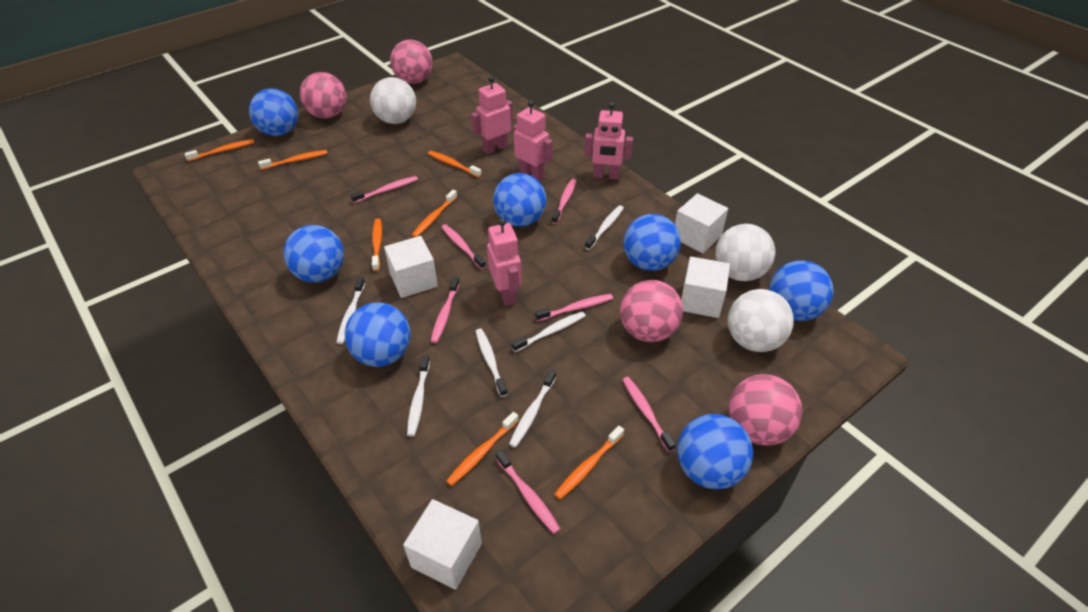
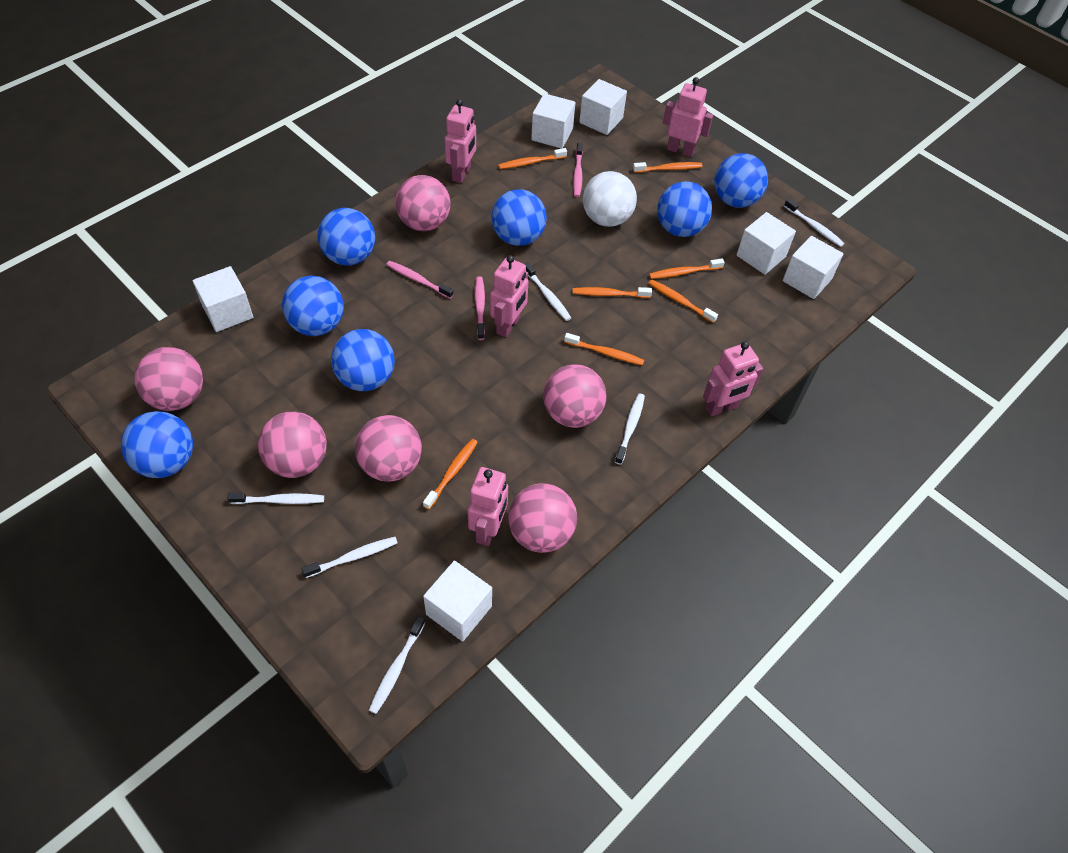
pink ball: [300,72,346,119] [390,40,433,84] [620,280,683,342] [729,374,803,446] = 4 -> [134,347,203,411] [258,412,327,478] [355,415,422,481] [395,175,450,231] [508,483,577,553] [543,365,606,428] = 6
pink robot: [471,76,513,154] [487,218,522,306] [513,100,553,181] [584,102,633,180] = 4 -> [445,99,476,183] [468,467,508,546] [490,255,529,338] [663,77,713,157] [703,341,763,417] = 5
pink toothbrush: [351,176,418,203] [431,277,460,343] [441,224,486,269] [495,450,560,534] [535,294,613,321] [552,179,577,224] [622,377,676,452] = 7 -> [386,261,454,299] [475,276,485,340] [573,143,583,197] = 3
white ball: [370,77,416,124] [715,224,775,281] [728,289,794,352] = 3 -> [583,171,637,227] = 1
white cube: [384,236,438,298] [403,499,482,590] [675,193,728,253] [681,257,730,318] = 4 -> [193,266,253,332] [423,561,492,642] [531,93,575,149] [579,79,627,135] [737,212,796,275] [783,236,843,299] = 6

